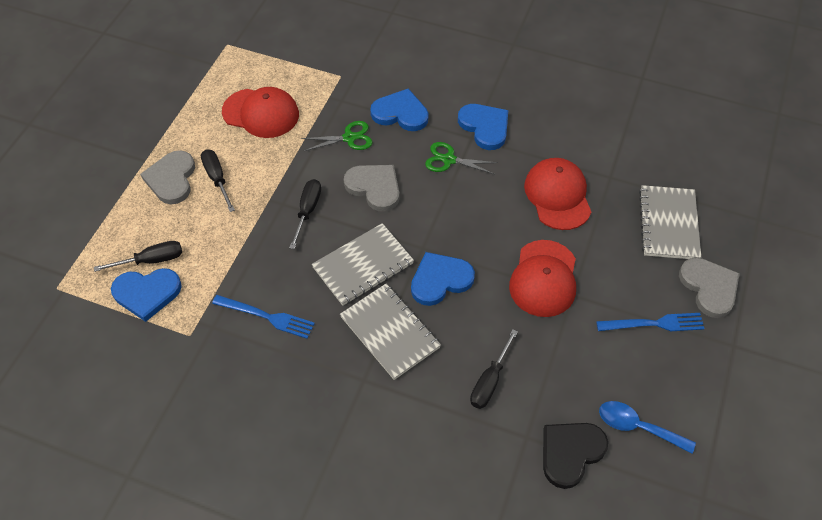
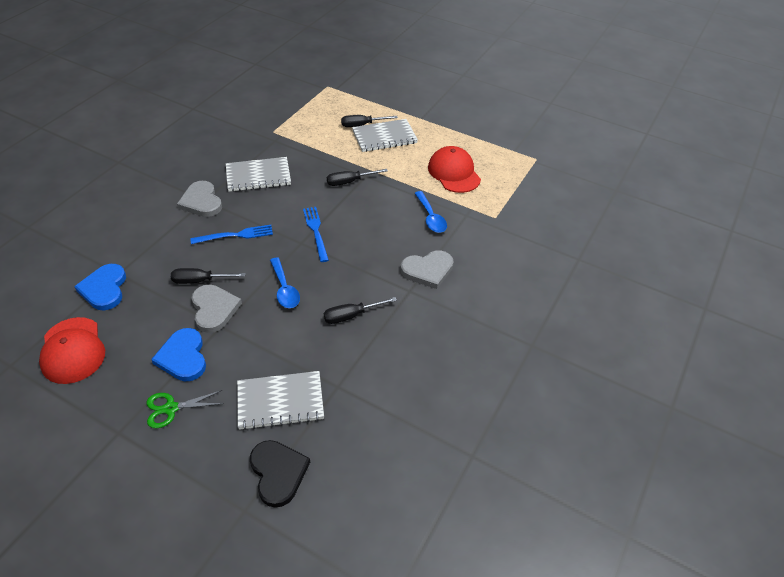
blue heart: [111,268,182,322] [370,88,429,131] [411,252,475,306] [458,104,508,150] = 4 -> [74,264,126,310] [151,328,206,381] = 2
blue spoon: [599,401,696,454] = 1 -> [270,257,300,308] [414,191,447,233] = 2
green scissors: [301,121,373,151] [425,142,498,174] = 2 -> [147,390,224,428] = 1
red cap: [222,87,299,138] [509,240,576,317] [524,158,591,230] = 3 -> [39,317,105,384] [428,146,481,193] = 2

